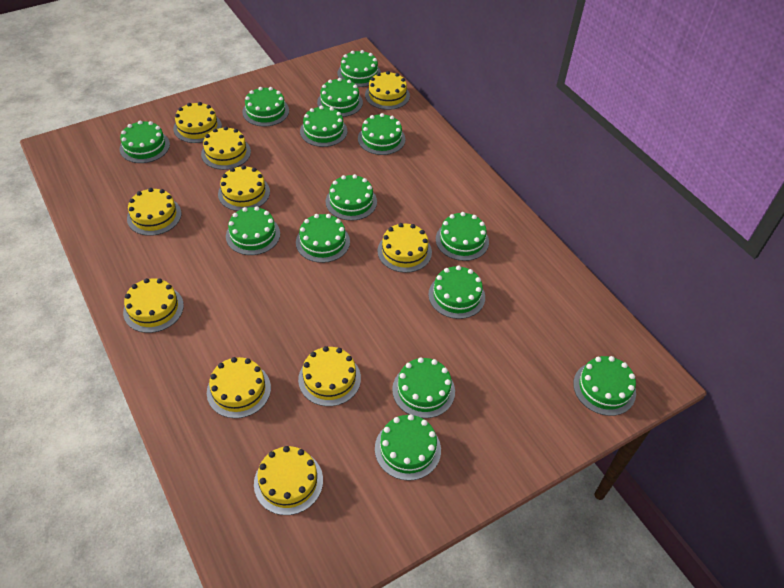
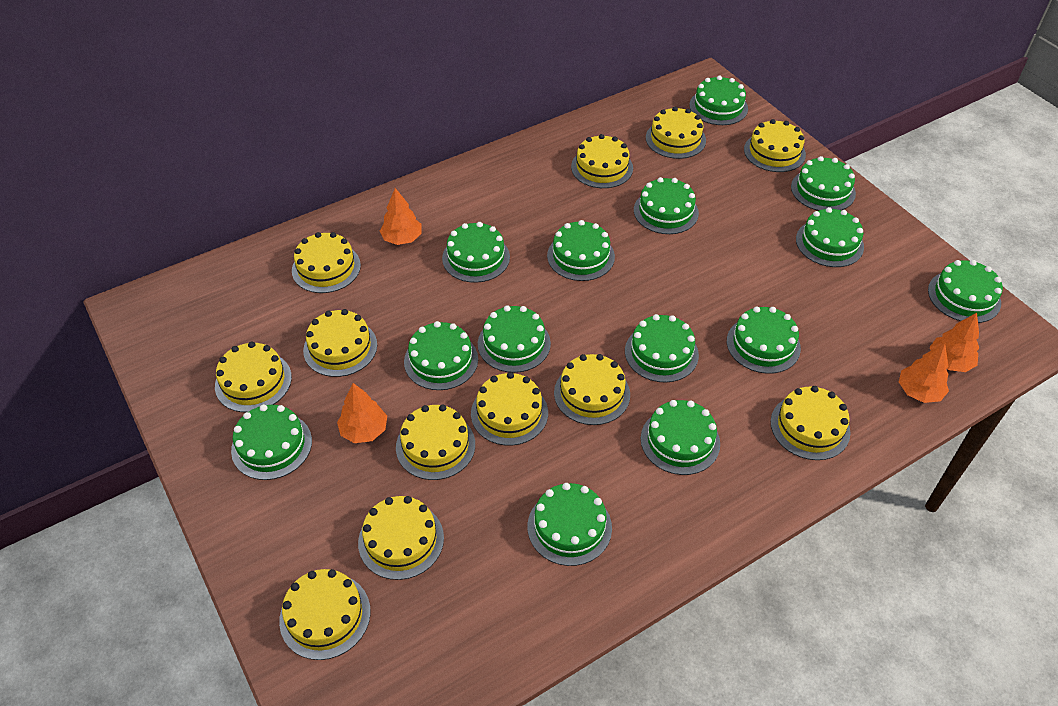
orange tree: none = 0 -> [337,383,387,443] [380,188,422,245] [899,343,949,403] [930,313,979,372] = 4
yellow cake: [123,278,184,333] [127,188,182,236] [173,102,222,143] [201,126,251,170] [207,357,271,418] [218,165,270,211] [254,446,323,515] [298,346,361,406] [365,71,410,110] [378,223,432,273] = 10 -> [215,342,292,412] [279,569,371,660] [292,232,361,293] [303,309,377,377] [358,496,444,580] [396,404,475,480] [471,372,548,446] [554,354,630,425] [571,134,633,188] [646,107,706,159] [744,119,806,172] [771,386,850,460] = 12

